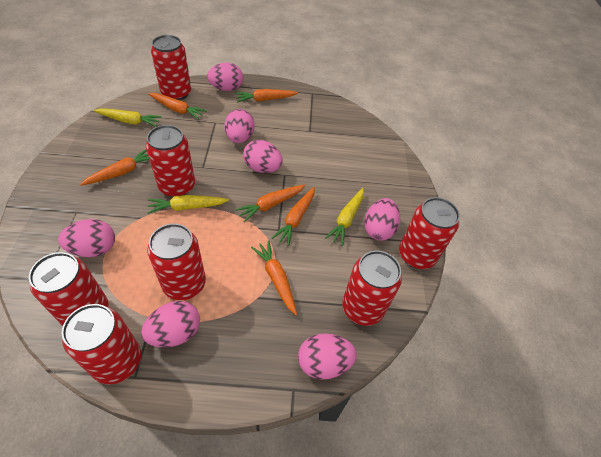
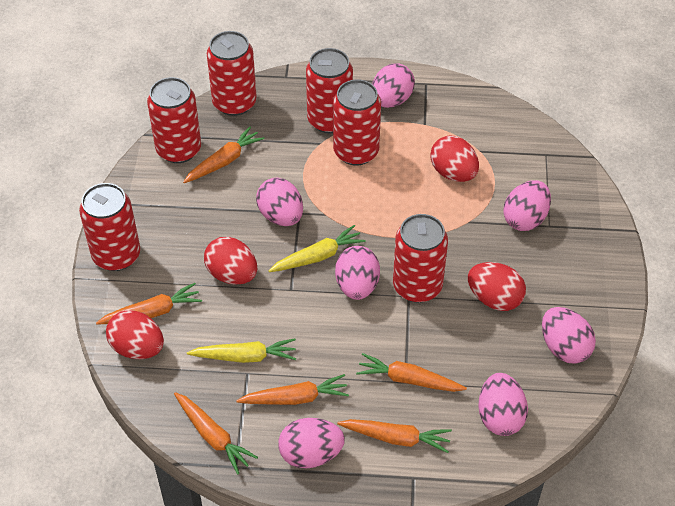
red can: [29,252,109,326] [62,304,141,384] [146,125,195,197] [147,224,206,300] [151,35,191,100] [342,251,402,326] [399,197,460,269] = 7 -> [79,183,140,271] [147,77,201,163] [207,31,257,116] [306,48,353,133] [333,79,381,166] [393,214,448,303] = 6
red egg: none = 0 -> [106,310,164,359] [204,237,257,285] [430,136,479,182] [468,262,526,311] = 4
yellow carrot: [93,108,162,127] [147,195,229,214] [325,188,364,246] = 3 -> [187,338,296,363] [268,225,366,272] = 2

